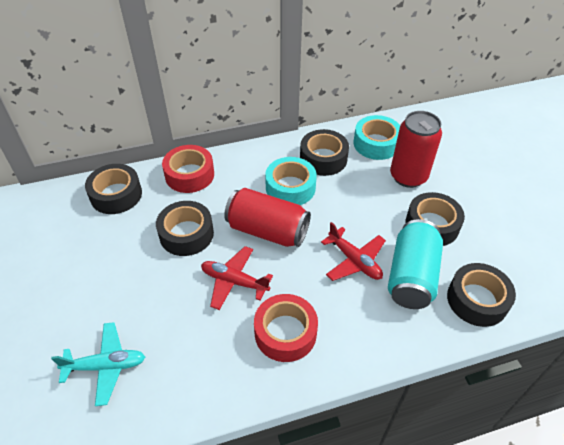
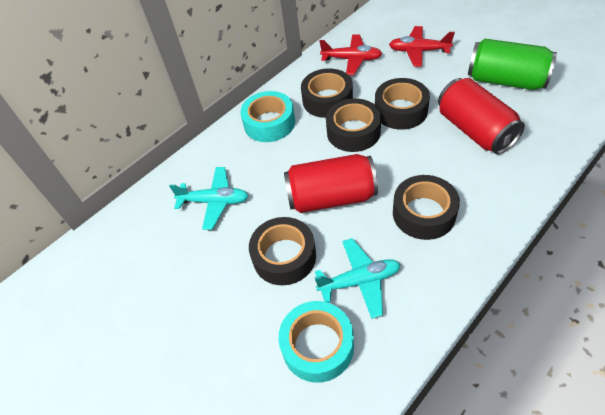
green can: none = 0 -> [468,39,557,90] = 1
red tape: [162,145,214,193] [254,294,318,362] = 2 -> none = 0
turquoise can: [388,219,443,309] = 1 -> none = 0
turquoise plane: [51,322,145,406] = 1 -> [169,167,249,230] [315,238,401,319] = 2

